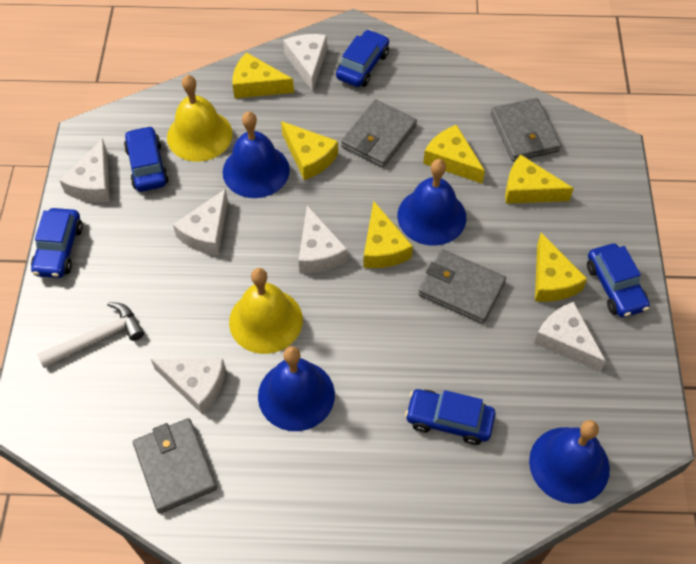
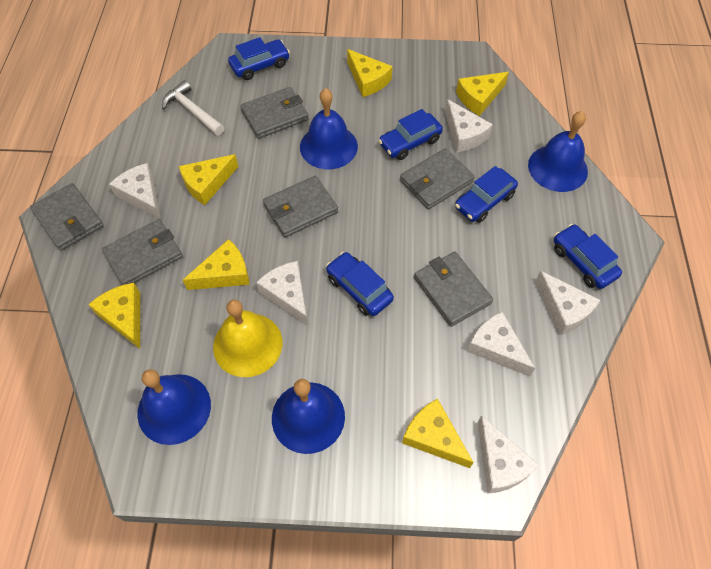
grey wallet: [133,418,217,514] [341,99,417,168] [418,249,506,324] [491,98,561,162] = 4 -> [30,183,104,251] [102,219,183,285] [241,87,309,139] [263,176,338,237] [400,148,475,209] [414,252,493,327] = 6
yellow bell: [167,75,233,162] [229,268,303,354] = 2 -> [213,299,282,377] = 1

